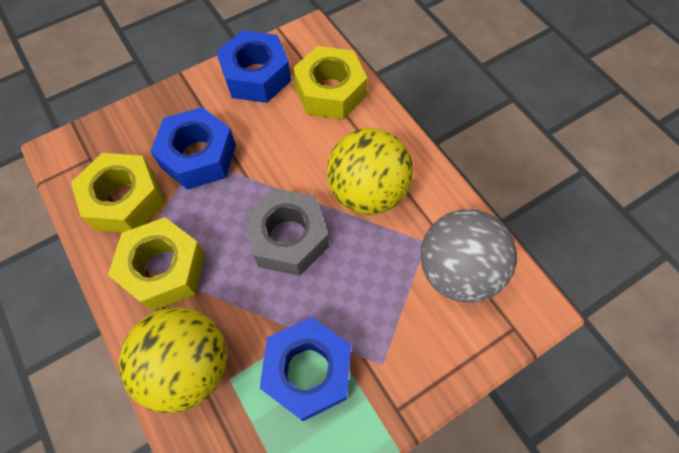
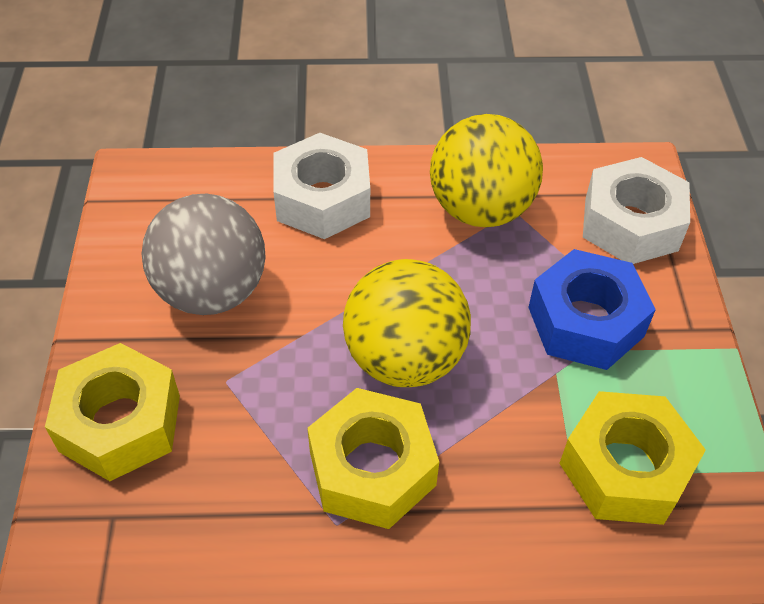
blue nut: [150,107,236,190] [217,30,291,103] [260,317,351,421] = 3 -> [528,249,656,370] = 1
grey nut: [243,188,329,276] = 1 -> none = 0
white nut: none = 0 -> [273,133,370,239] [583,157,690,264] = 2

